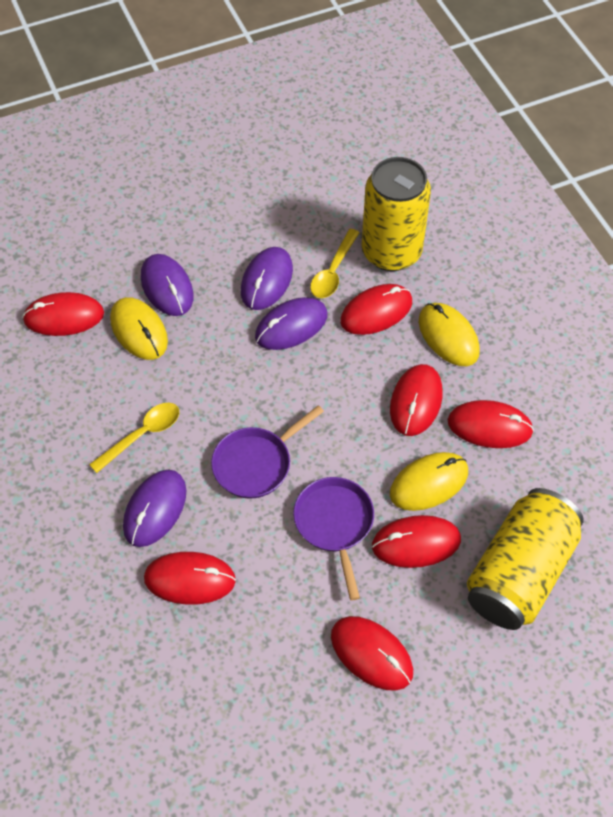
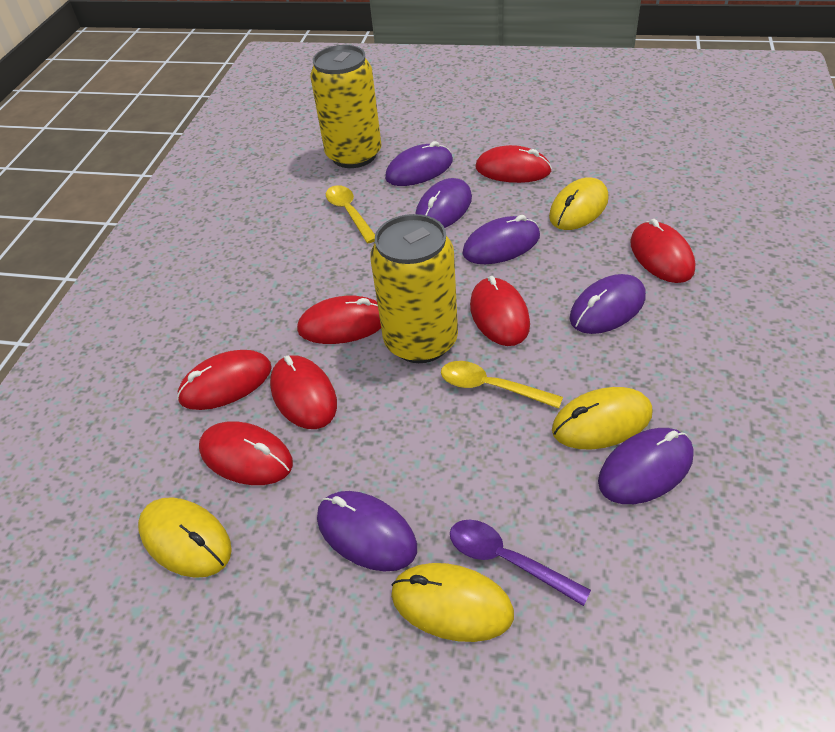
purple mouse: [123,470,186,547] [141,254,194,316] [241,247,293,310] [255,297,328,350] = 4 -> [317,491,417,571] [385,141,453,186] [415,178,472,228] [462,215,540,264] [570,274,646,334] [598,428,694,504] = 6
purple pan: [211,405,324,499] [293,477,374,600] = 2 -> none = 0
purple spoon: none = 0 -> [450,520,591,606] = 1
yellow mouse: [110,297,168,360] [390,452,468,511] [419,303,480,366] = 3 -> [138,497,232,578] [391,563,514,642] [549,177,608,230] [552,387,653,450] = 4

